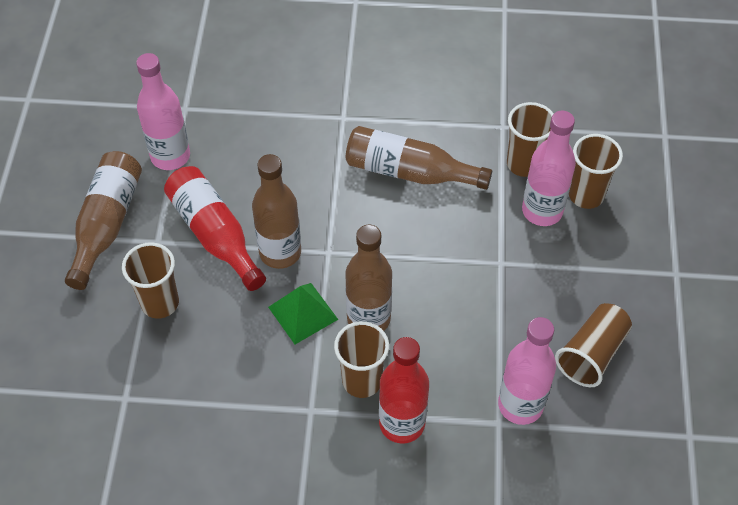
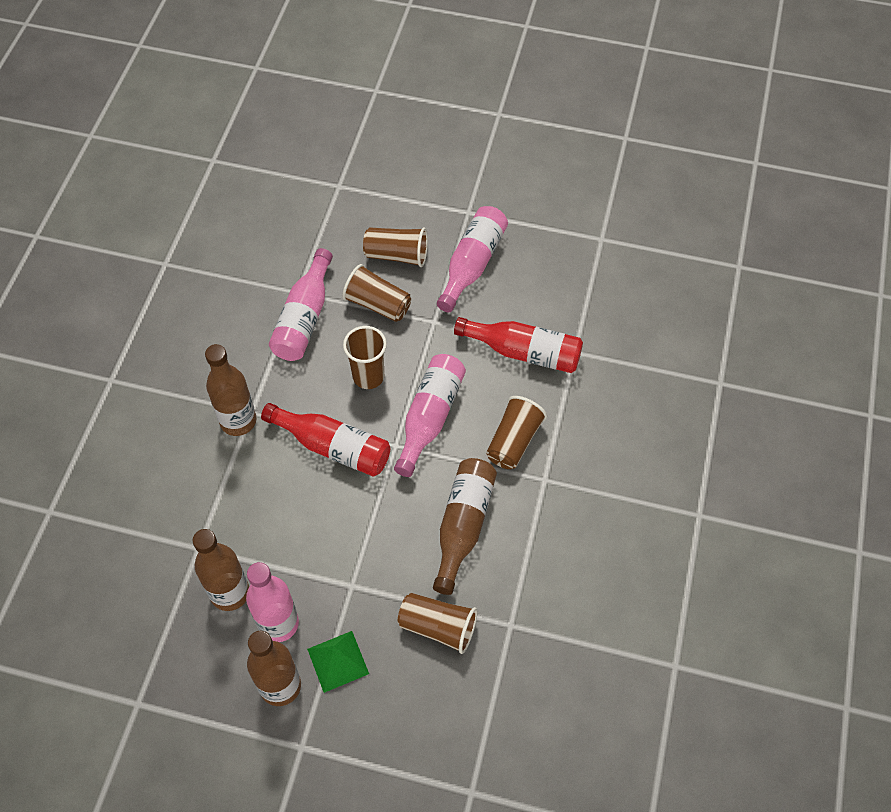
pink bottle: [136,53,190,170] [498,317,556,425] [522,111,576,226] = 3 -> [246,562,299,642] [269,248,333,361] [394,354,466,477] [437,206,508,312] = 4

